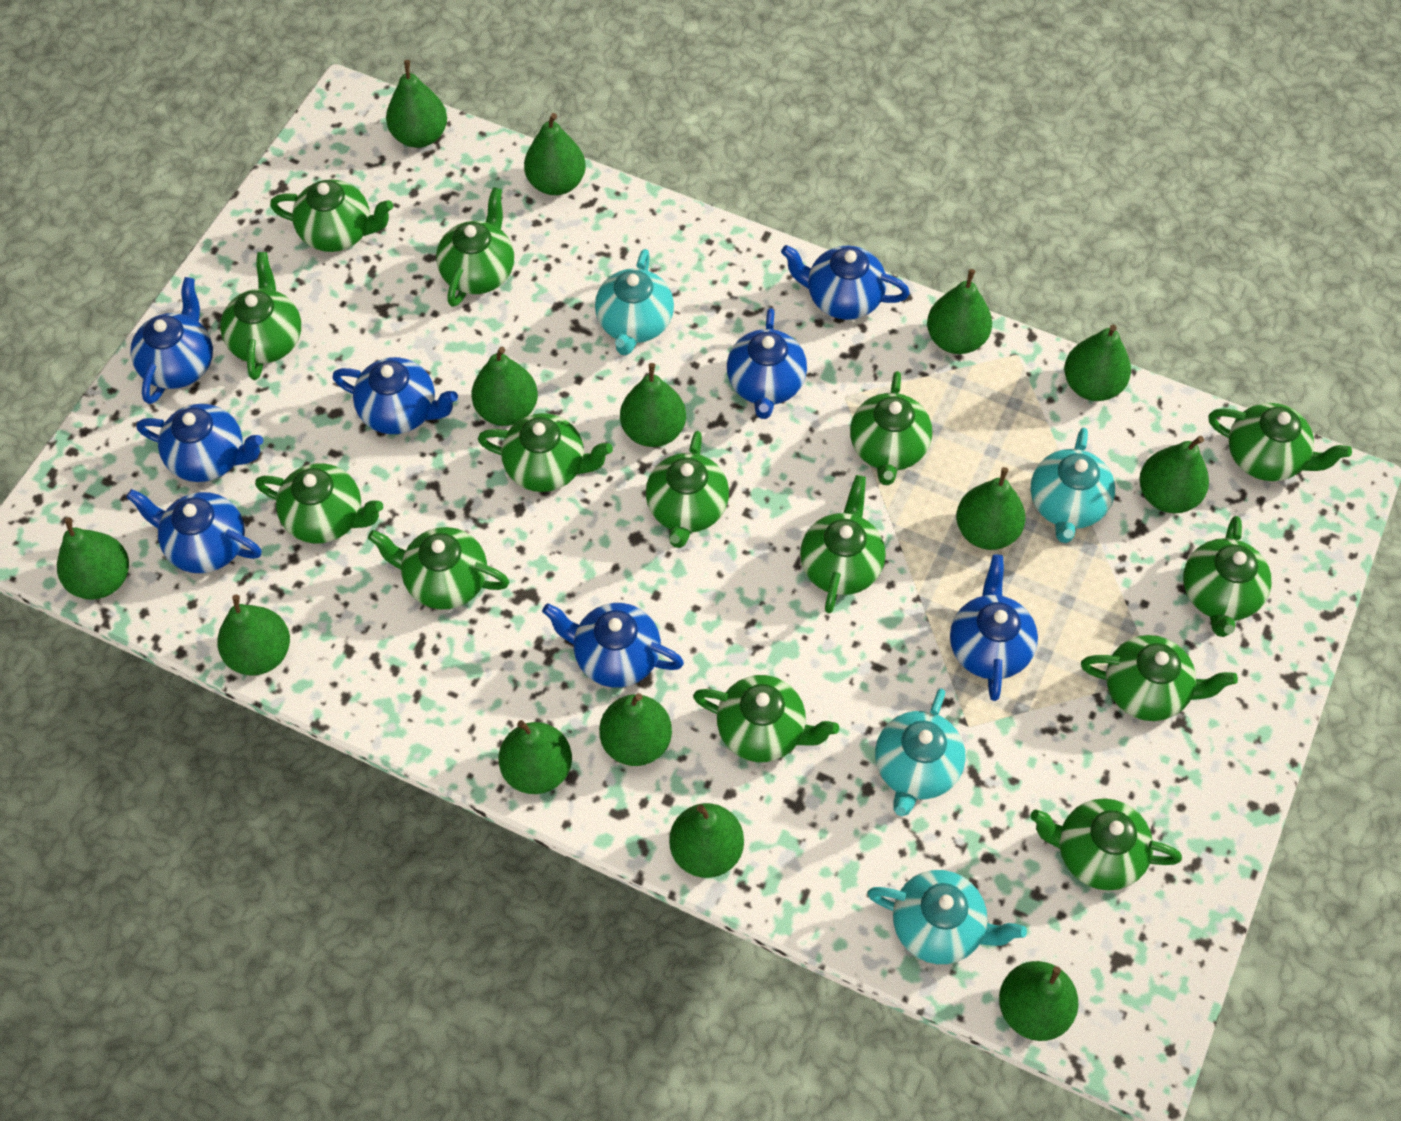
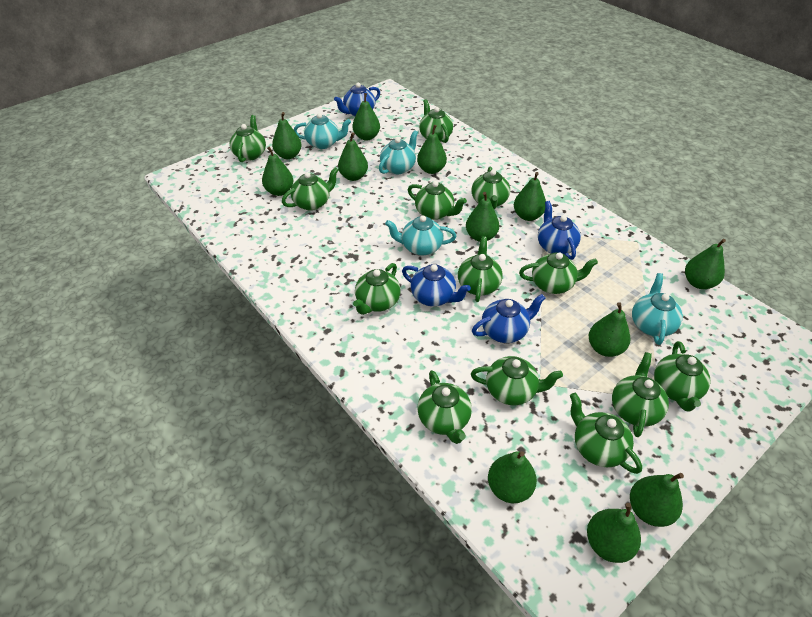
blue teapot: [126,489,262,573] [130,277,213,404] [137,404,263,482] [332,357,458,434] [542,603,684,688] [727,308,807,419] [781,245,910,320] [950,555,1038,701] = 8 -> [334,83,380,116] [402,264,471,306] [472,294,546,343] [538,201,581,260] = 4
green pear: [57,517,129,600] [217,595,290,675] [386,60,447,148] [472,347,538,426] [499,720,572,794] [524,113,586,195] [599,693,672,766] [620,363,686,447] [669,803,744,878] [927,269,992,354] [956,467,1026,550] [999,961,1079,1041] [1064,325,1131,401] [1139,436,1209,513] = 14 -> [262,146,294,196] [272,112,302,159] [338,132,368,181] [352,93,380,141] [417,125,447,174] [466,192,499,242] [488,451,537,503] [514,172,546,221] [587,503,641,563] [589,302,630,357] [630,473,684,527] [685,239,726,289] = 12
green teapot: [220,252,301,380] [255,463,383,544] [270,179,393,252] [368,527,509,609] [436,187,514,307] [478,413,613,492] [646,431,729,548] [693,675,839,762] [800,475,886,613] [850,371,932,485] [1030,798,1182,890] [1081,635,1238,721] [1183,516,1272,637] [1208,403,1352,481] = 14 -> [230,115,266,162] [282,167,338,211] [353,263,401,315] [408,181,467,220] [418,370,472,444] [419,99,453,143] [458,236,503,302] [471,167,510,209] [471,356,563,405] [519,252,598,294] [570,393,642,474] [612,352,669,437] [654,341,711,412] = 13

